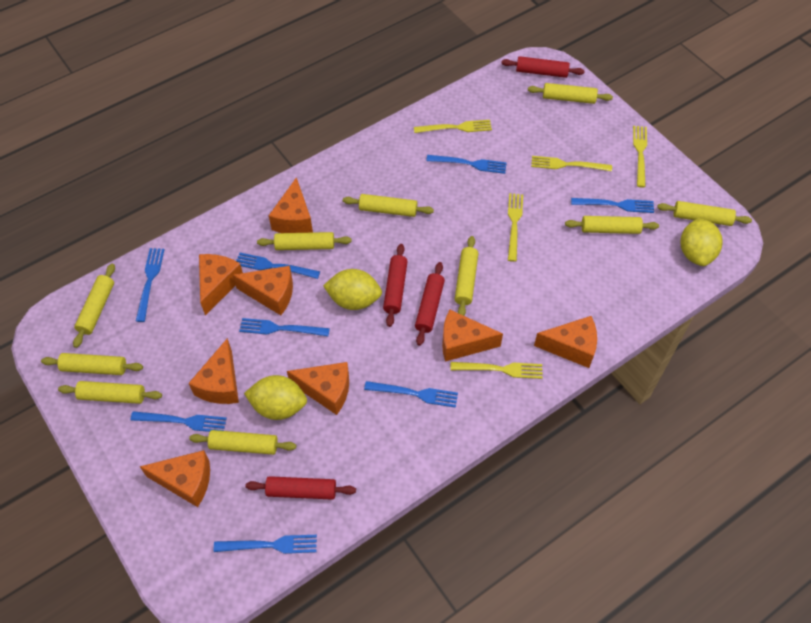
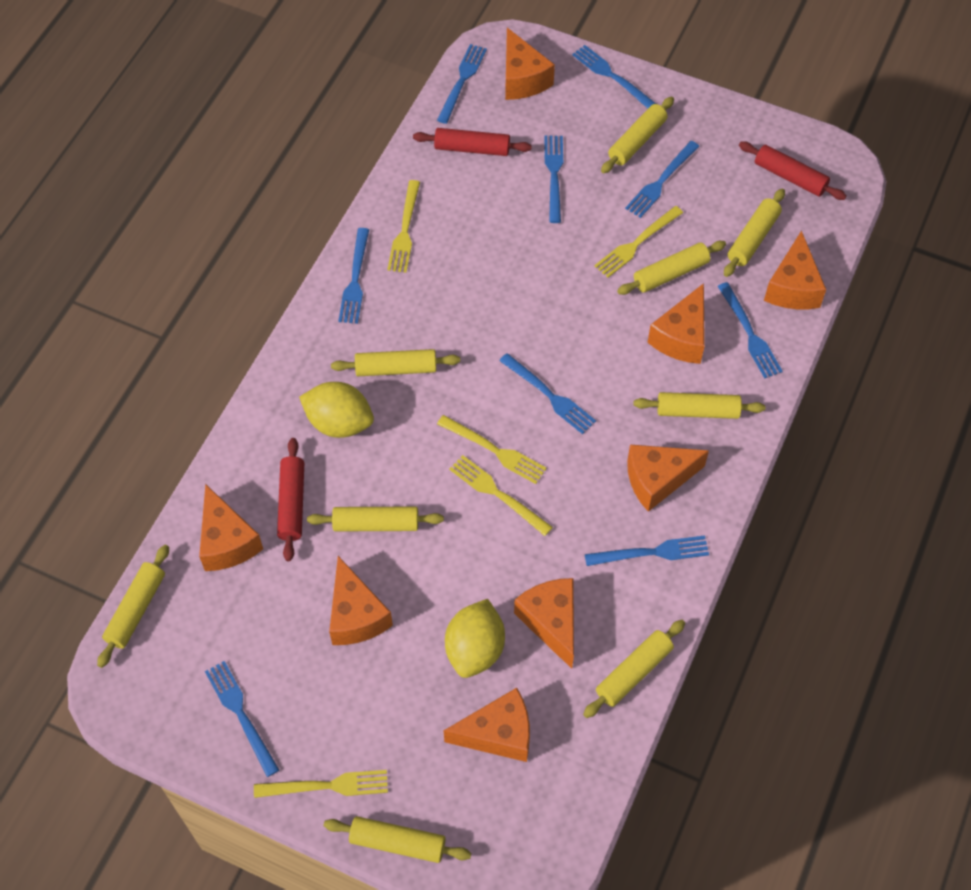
blue fork: [130,411,227,432] [136,248,165,322] [214,535,317,554] [236,253,320,279] [239,318,330,336] [364,381,458,408] [426,155,507,174] [571,198,654,213] = 8 -> [205,661,279,777] [338,228,369,324] [437,44,487,124] [499,353,596,434] [544,136,563,223] [572,45,656,109] [585,536,709,566] [625,141,700,218] [717,282,783,378] = 9
red rolling pin: [245,476,356,500] [383,244,408,327] [415,262,445,346] [501,56,585,78] = 4 -> [277,438,304,561] [413,128,532,156] [739,141,847,200] = 3
yellow lemon: [244,375,307,420] [323,269,382,310] [681,218,722,266] = 3 -> [299,382,374,438] [445,599,505,678] = 2
yellow rolling pin: [41,353,143,375] [58,381,162,404] [73,264,115,348] [189,430,296,455] [257,232,352,250] [343,194,434,217] [455,236,478,316] [528,83,613,104] [565,216,659,234] [657,201,752,226] = 10 -> [97,545,169,668] [307,506,444,532] [324,816,471,863] [331,349,460,376] [583,620,685,718] [601,97,674,173] [617,241,726,295] [633,392,765,419] [724,188,785,277] = 9

